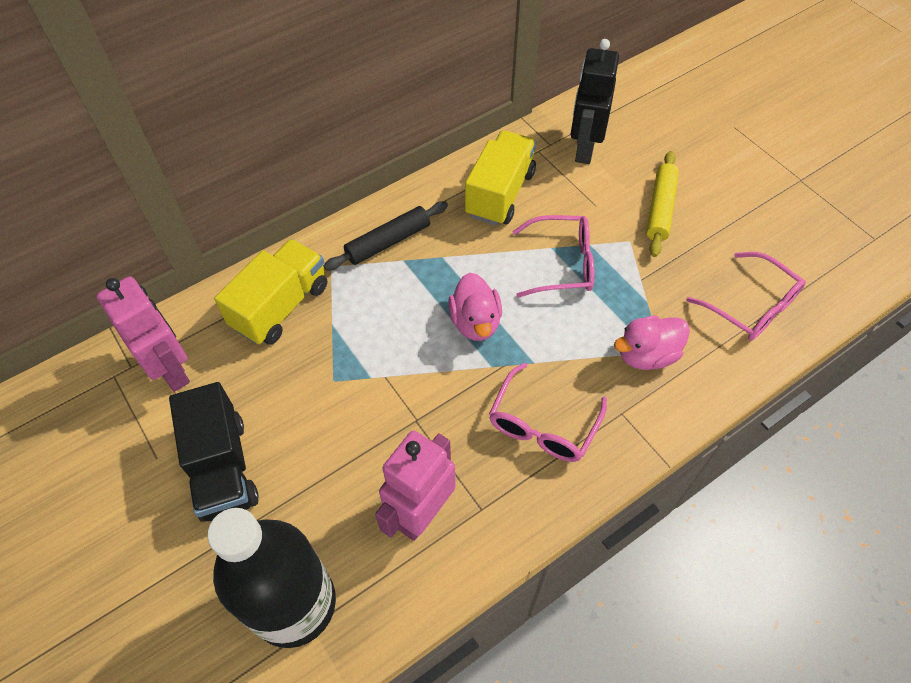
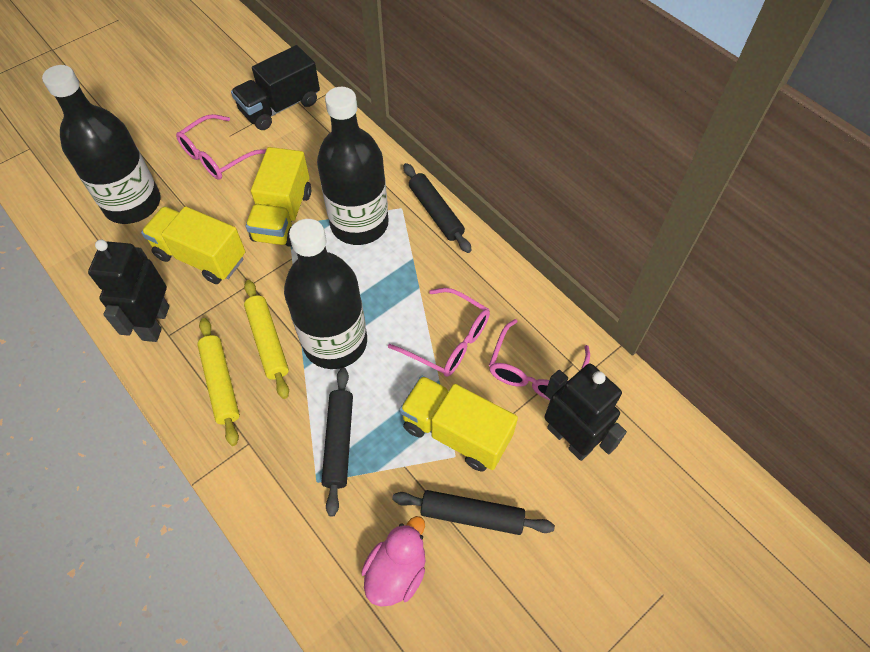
black bottle: [207,508,336,648] = 1 -> [42,65,160,224] [284,219,367,369] [317,87,389,245] = 3
black robot: [571,39,619,164] = 1 -> [88,239,169,342] [544,364,627,461] = 2
black rolling pin: [324,201,448,270] = 1 -> [321,368,353,517] [392,490,555,535] [403,163,472,253] = 3
pink duck: [448,273,502,341] [614,316,690,370] = 2 -> [361,516,425,607] = 1
pink robot: [96,276,190,392] [375,430,455,541] = 2 -> none = 0
yellow rolling pin: [646,151,679,257] = 1 -> [197,318,240,446] [244,280,289,399] = 2
yellow truck: [214,239,327,345] [465,130,536,226] = 2 -> [141,206,245,284] [246,147,311,247] [400,376,518,472] = 3

